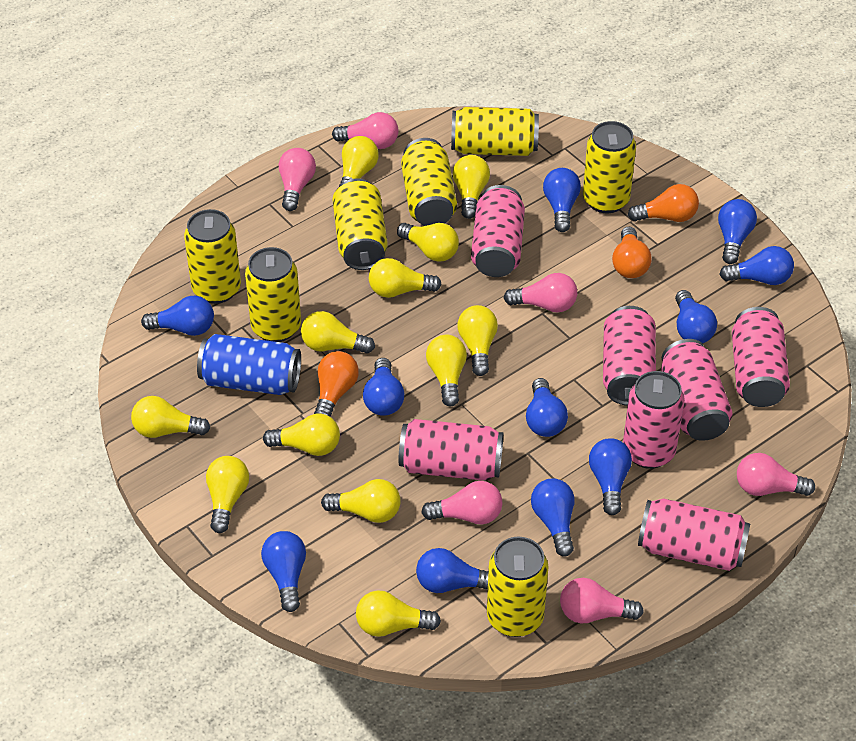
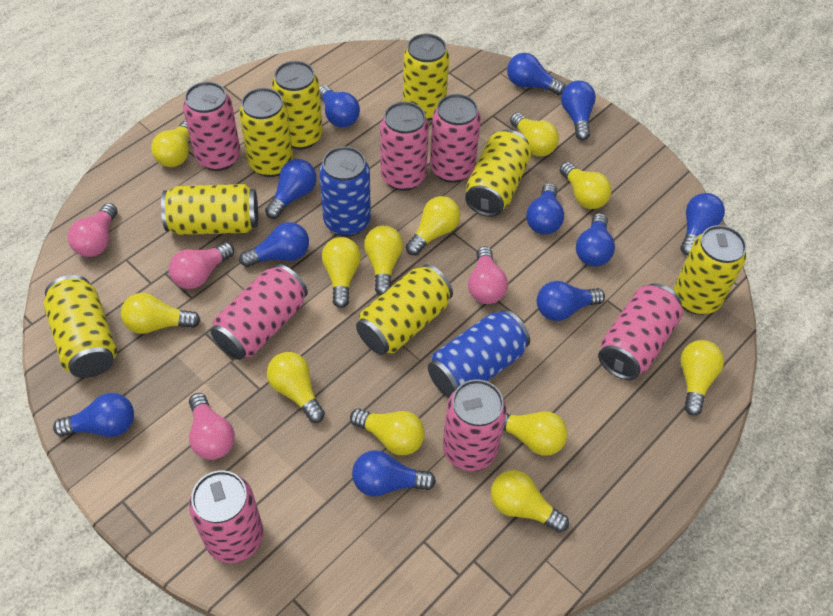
blue can: [197,334,301,395] = 1 -> [319,146,371,236] [428,309,530,398] = 2
orange light bulb: [314,351,359,417] [612,227,651,278] [628,184,699,222] = 3 -> none = 0
pink light bulb: [279,148,316,211] [332,112,399,149] [421,481,503,524] [503,273,577,313] [560,578,644,623] [737,453,815,496] = 6 -> [68,203,118,257] [169,242,234,289] [189,393,235,460] [468,246,508,304] = 4
yellow can: [184,209,241,304] [245,247,301,342] [332,178,388,270] [401,138,457,226] [451,107,539,156] [487,537,549,637] [583,121,636,213] = 7 -> [43,275,117,378] [161,184,258,235] [239,88,293,177] [272,61,323,150] [356,264,453,355] [403,34,449,121] [465,129,531,217] [674,225,747,315] = 8

